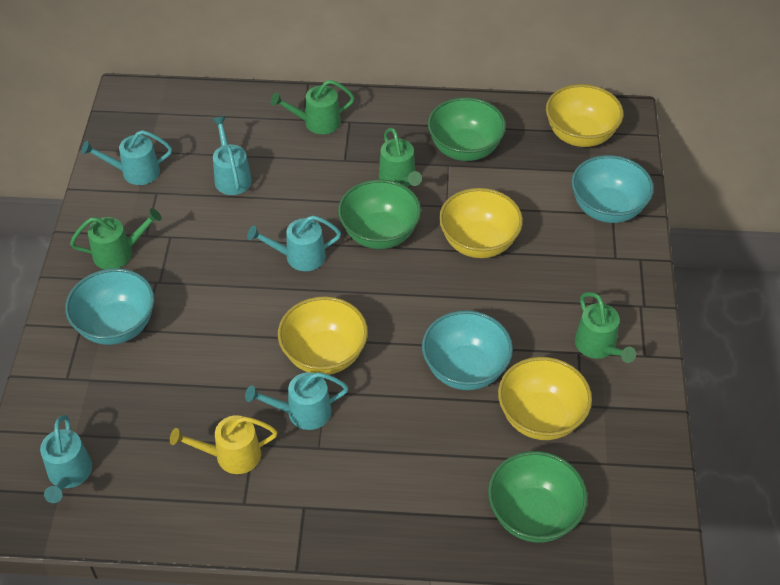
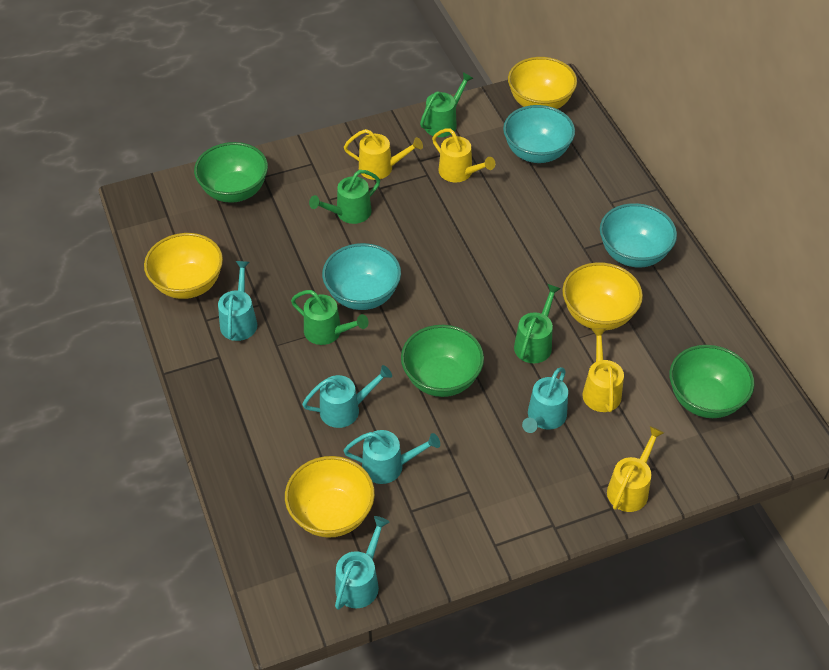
yellow watering can: [170,415,277,474] = 1 -> [344,129,423,180] [432,128,495,182] [583,328,624,412] [607,426,664,512] = 4

